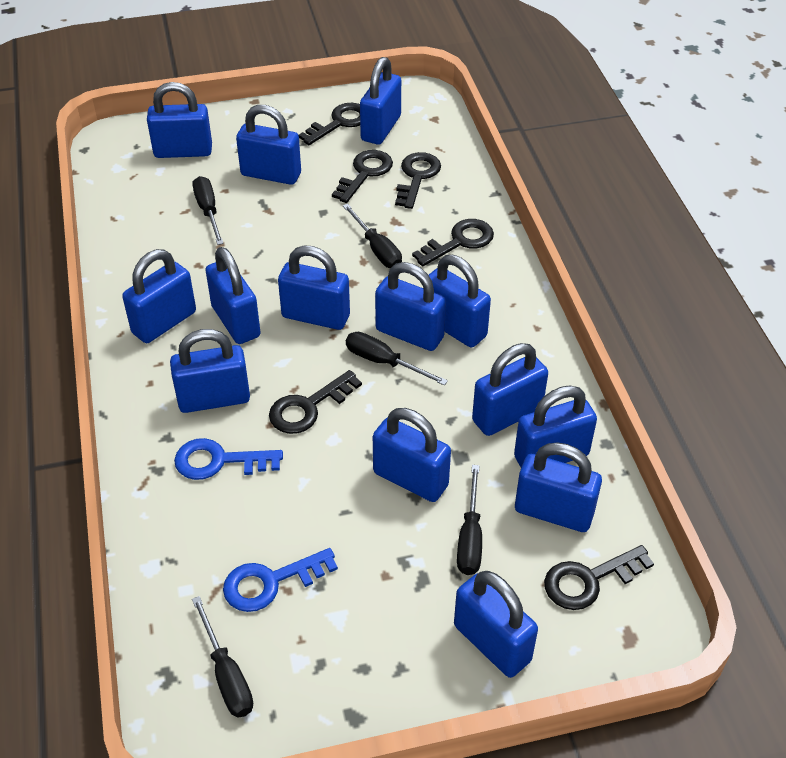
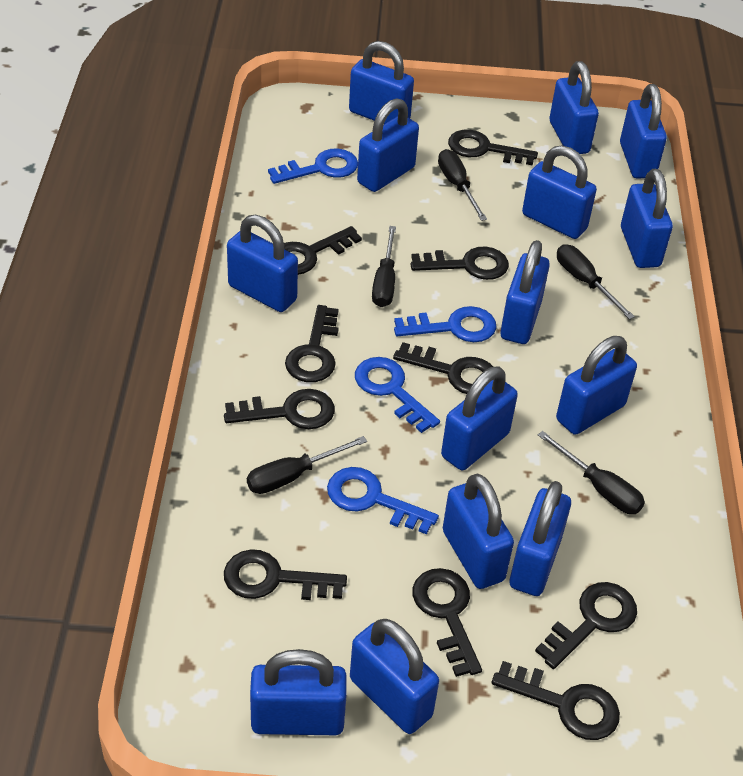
black key: [269,370,362,434] [298,103,360,145] [332,150,393,203] [395,152,441,209] [412,219,494,267] [544,545,654,610] = 6 -> [224,389,335,429] [224,549,347,600] [284,226,362,275] [285,305,339,382] [393,342,493,394] [410,247,509,280] [412,568,482,677] [448,129,538,166] [492,661,620,740] [535,582,637,669] = 10
blue key: [174,438,283,480] [223,548,338,612] = 2 -> [268,149,358,184] [327,467,439,534] [355,357,440,433] [394,306,497,342] = 4

